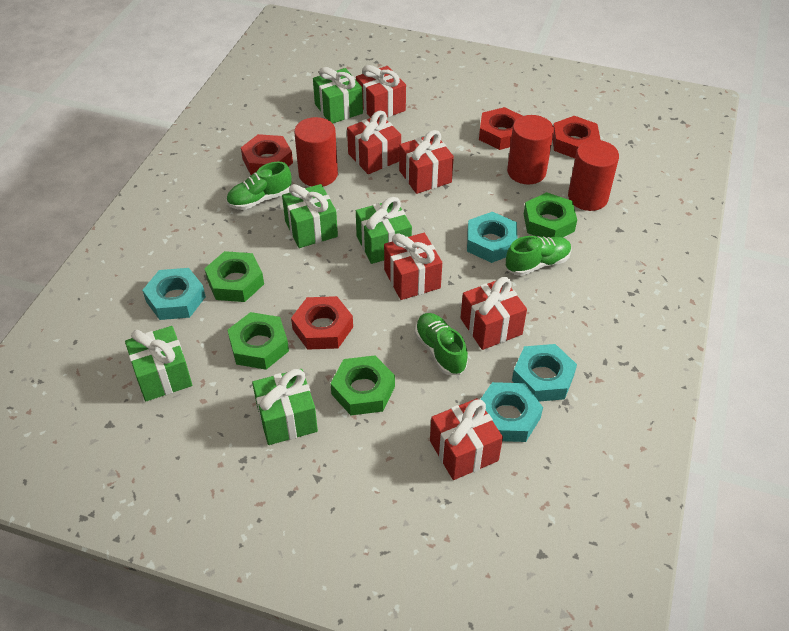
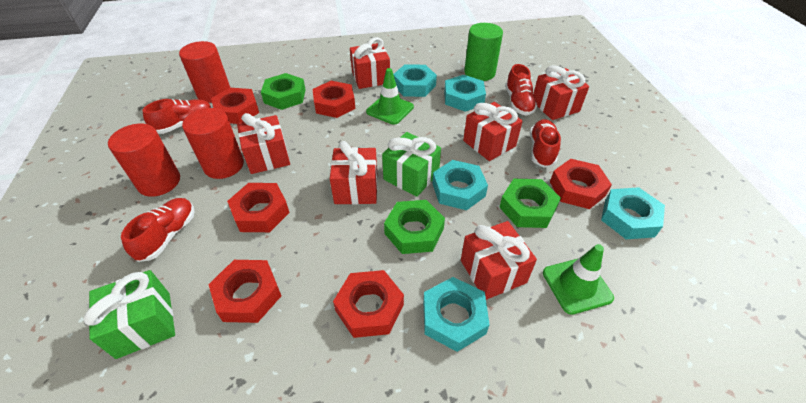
green cylinder: none = 0 -> [464,23,503,81] = 1
green gift: [125,326,192,401] [252,369,318,445] [282,184,338,248] [313,67,363,123] [356,197,412,264] = 5 -> [84,270,175,359] [382,132,441,197] = 2
green nut: [204,251,264,302] [227,312,289,370] [330,355,395,415] [524,192,577,238] = 4 -> [261,73,305,110] [384,200,445,254] [499,179,561,228] = 3
green shoe: [226,162,292,210] [415,313,468,375] [506,236,572,276] = 3 -> none = 0
green traffic cone: none = 0 -> [366,68,414,125] [543,244,614,315] = 2
red nut: [241,134,293,175] [291,296,353,350] [479,107,522,150] [552,116,601,158] = 4 -> [208,260,281,323] [211,88,259,124] [227,183,290,232] [313,81,356,118] [333,270,404,338] [550,159,612,209] = 6
red shoe: none = 0 -> [121,198,195,262] [143,99,212,134] [505,64,537,115] [530,119,561,167] = 4
turquoise nut: [142,268,206,320] [467,212,518,263] [480,382,543,442] [512,344,577,402] = 4 -> [393,64,437,97] [423,277,490,352] [432,160,488,210] [444,75,486,112] [601,187,665,239] = 5

